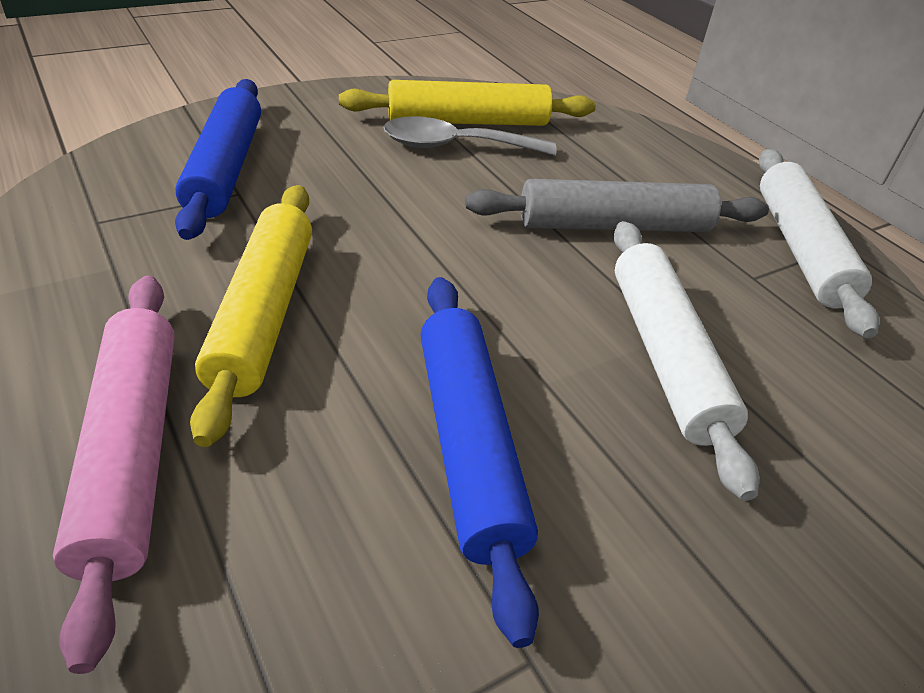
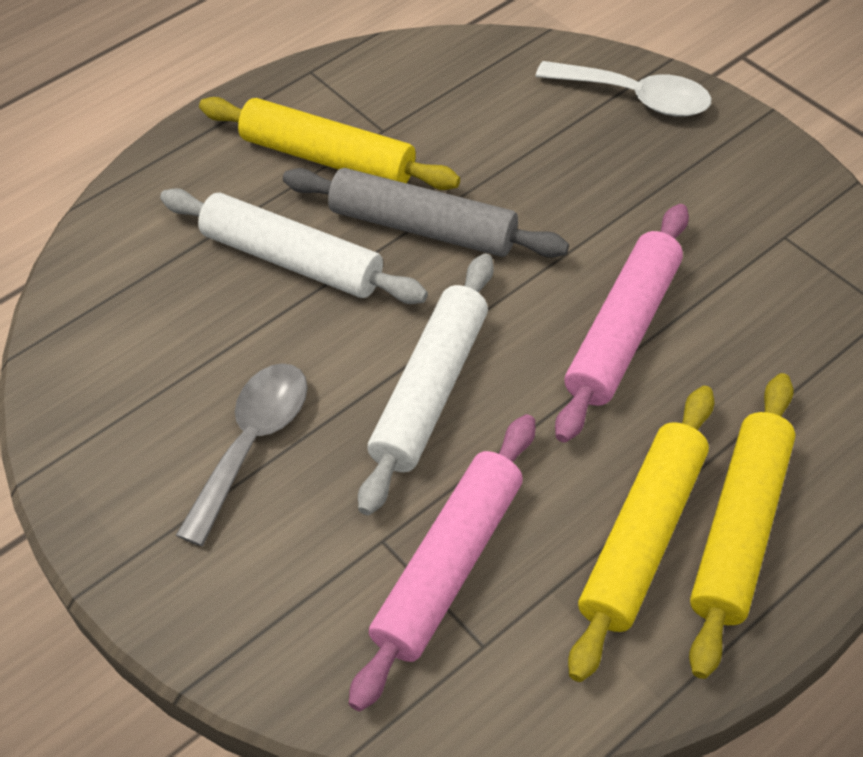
blue rolling pin: [175,79,261,240] [420,277,539,648] = 2 -> none = 0
pink rolling pin: [53,276,175,674] = 1 -> [349,414,535,711] [555,204,689,442] = 2
white spoon: none = 0 -> [535,61,712,117] = 1
yellow rolling pin: [190,185,312,447] [339,80,596,126] = 2 -> [199,97,460,190] [568,386,714,682] [689,373,795,679] = 3

